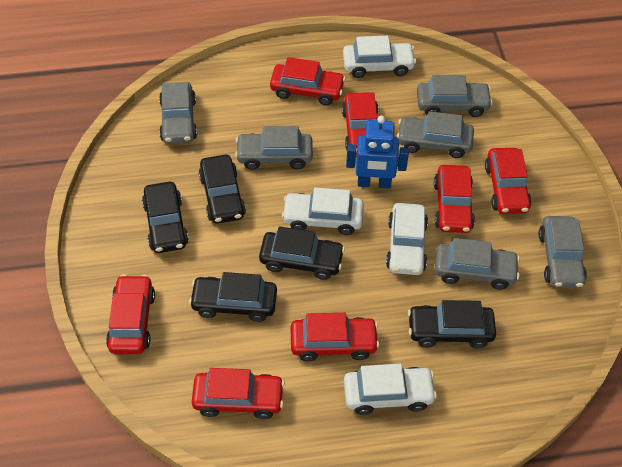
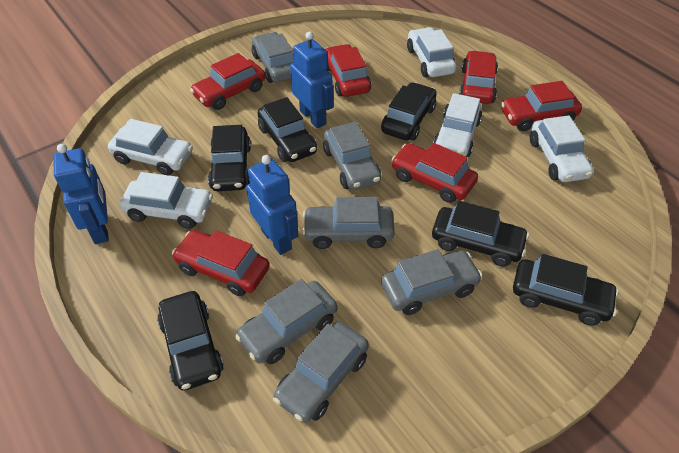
black car: [142,182,189,253] [189,272,277,322] [199,155,246,224] [259,226,345,280] [408,300,496,348] = 5 -> [157,291,224,391] [208,125,251,191] [258,97,317,162] [381,82,436,141] [432,201,529,267] [513,254,619,325] = 6
blue robot: [346,116,409,189] = 1 -> [53,144,109,244] [246,155,298,255] [290,32,334,128] = 3
red car: [106,275,155,354] [192,368,285,419] [270,57,346,105] [290,313,379,362] [342,92,378,154] [434,165,475,233] [485,148,532,214] = 7 -> [172,230,269,296] [190,53,265,110] [325,44,371,97] [391,143,478,203] [459,50,498,104] [501,81,582,131] = 6
white car: [282,188,364,235] [343,36,416,78] [344,364,437,415] [386,203,428,275] = 4 -> [108,119,193,175] [120,172,213,229] [407,27,456,77] [433,93,482,157] [530,115,593,182] = 5

